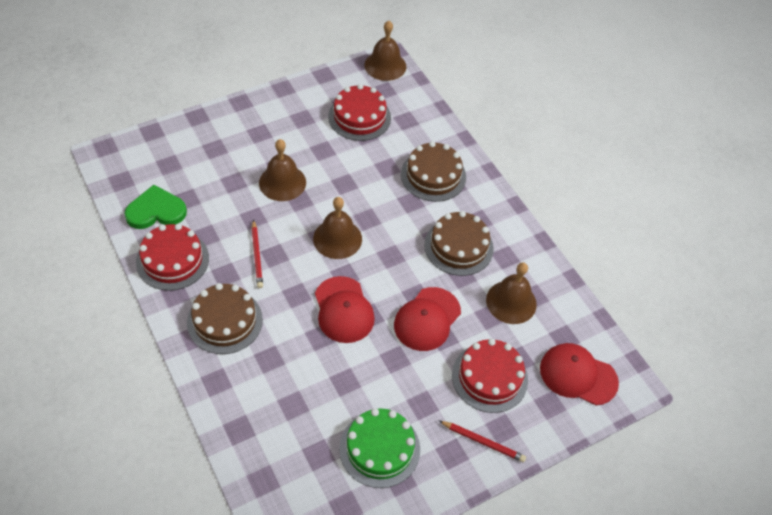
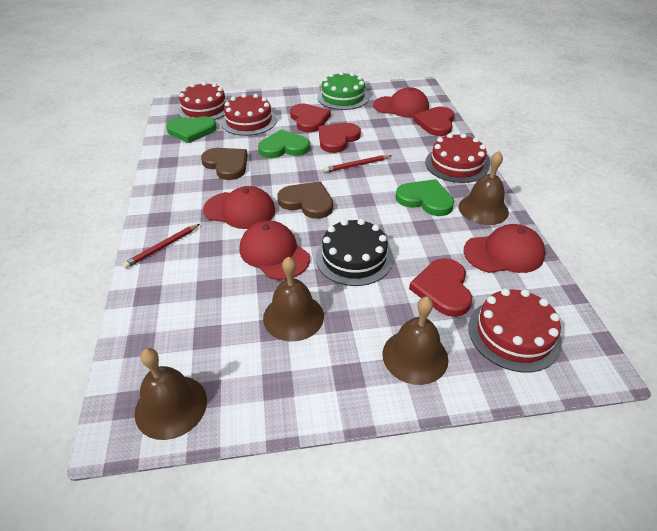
black cake: none = 0 -> [316,219,393,286] = 1
brown cake: [187,283,263,354] [401,141,466,202] [424,211,494,276] = 3 -> none = 0
brown heart: none = 0 -> [201,148,248,180] [277,182,333,219] = 2
green heart: [124,185,187,229] = 1 -> [166,116,217,143] [258,129,310,158] [395,179,454,216] = 3
red cake: [136,224,209,291] [328,84,391,141] [452,339,528,413] = 3 -> [177,82,228,120] [221,94,277,136] [425,133,489,183] [468,288,562,372] = 4
red cap: [315,276,375,343] [394,287,461,351] [540,343,619,406] = 3 -> [203,186,275,229] [240,220,310,280] [373,87,429,118] [464,224,545,273] = 4
red heart: none = 0 -> [290,104,331,132] [319,123,361,153] [409,258,472,317] [413,107,455,136] = 4

